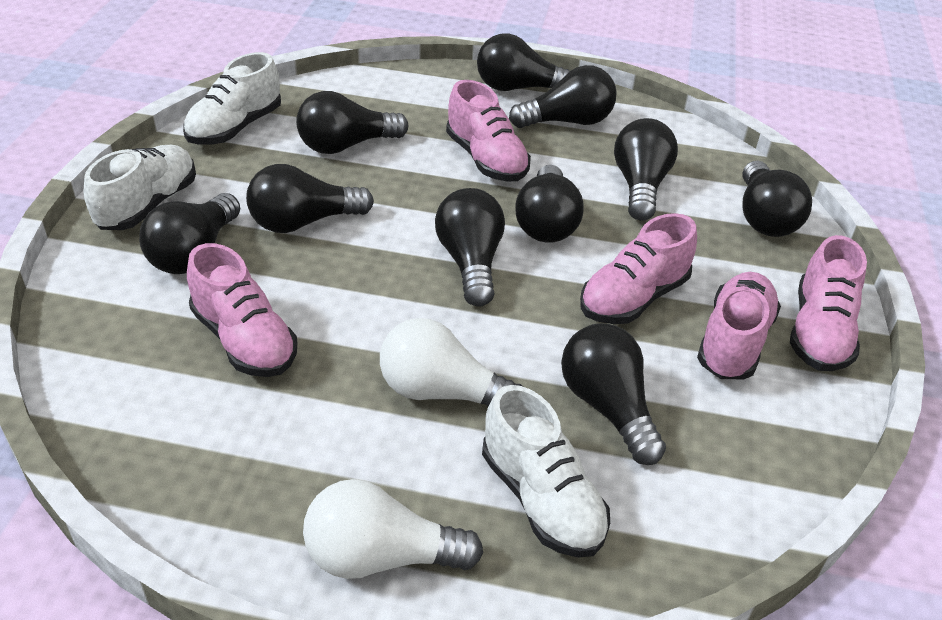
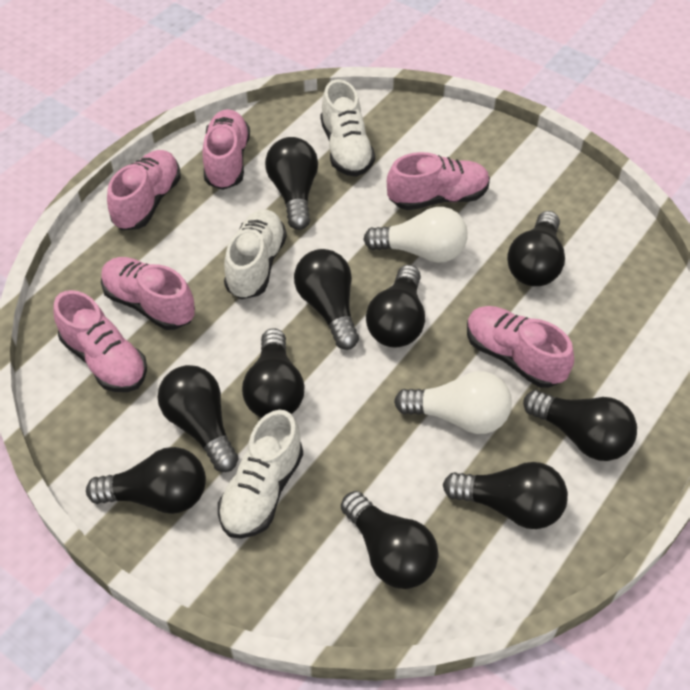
pink shoe: [187,243,297,377] [446,80,531,181] [580,213,697,324] [697,272,781,379] [790,235,867,371] = 5 -> [53,290,147,392] [101,257,195,330] [107,150,181,230] [202,109,250,190] [387,152,490,210] [467,306,574,388] = 6

